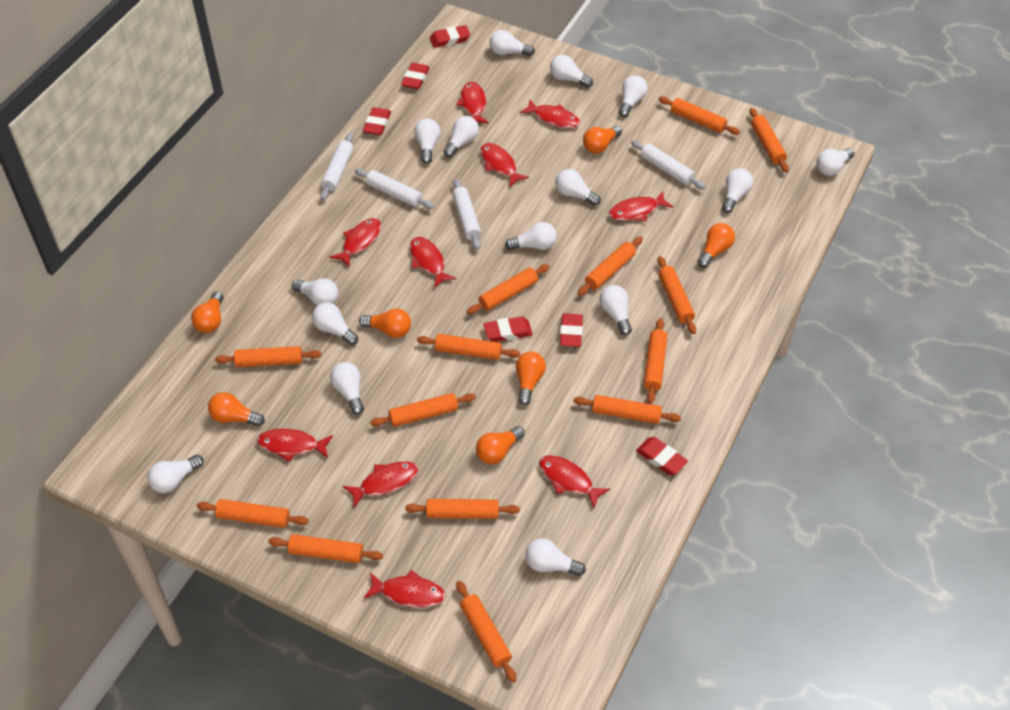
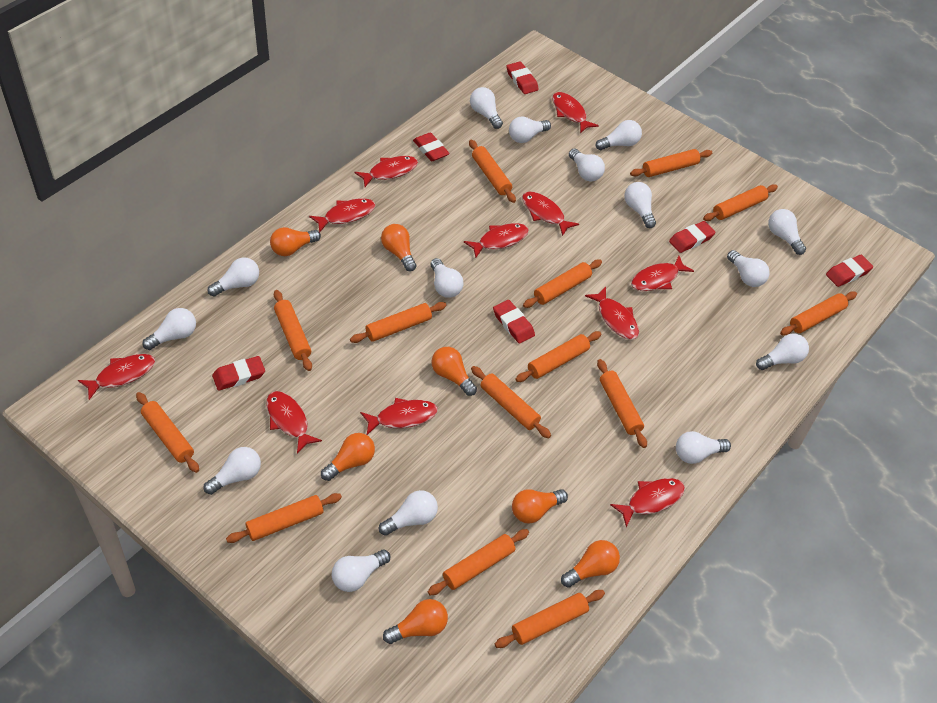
red fish: [257,429,333,462] [330,218,382,267] [343,461,418,508] [363,570,446,608] [410,237,456,288] [456,82,489,124] [480,143,529,187] [520,99,580,128] [539,455,610,508] [609,191,673,221] = 10 -> [78,354,155,400] [266,391,322,454] [309,198,376,232] [354,156,418,187] [360,398,438,435] [464,223,529,258] [522,192,579,236] [552,92,599,133] [585,287,639,340] [610,478,685,527] [631,256,694,291] = 11
white rolling pin: [320,132,354,200] [355,168,434,209] [452,178,481,250] [631,140,706,189] = 4 -> none = 0

